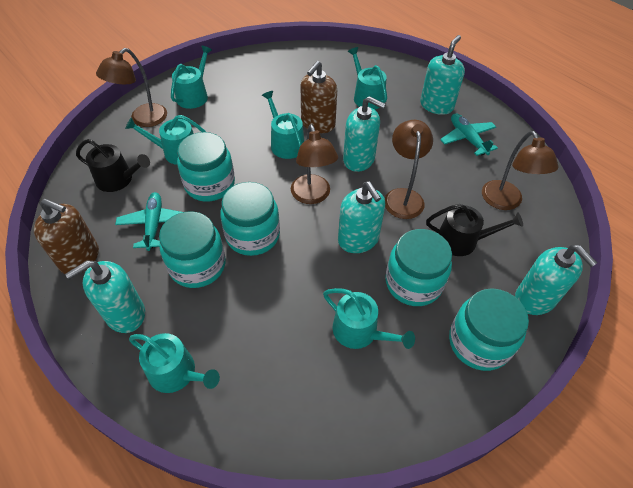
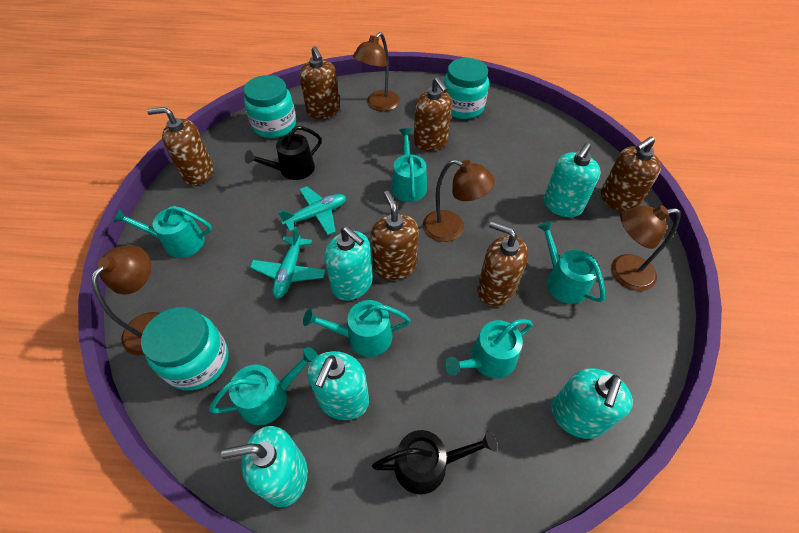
brown soap dispenser: [34,199,99,274] [301,61,337,133] = 2 -> [147,107,213,185] [300,46,340,119] [371,191,419,280] [414,77,452,151] [477,221,528,306] [601,136,661,212] = 6
turquoise jar: [159,211,226,288] [177,132,235,202] [220,182,280,256] [385,229,452,306] [449,288,529,371] = 5 -> [141,307,228,391] [243,75,296,138] [444,58,489,119] = 3

